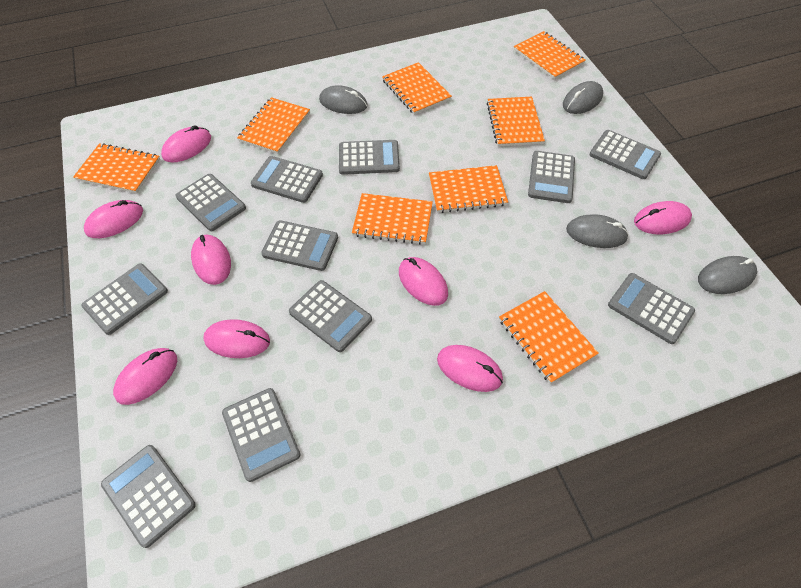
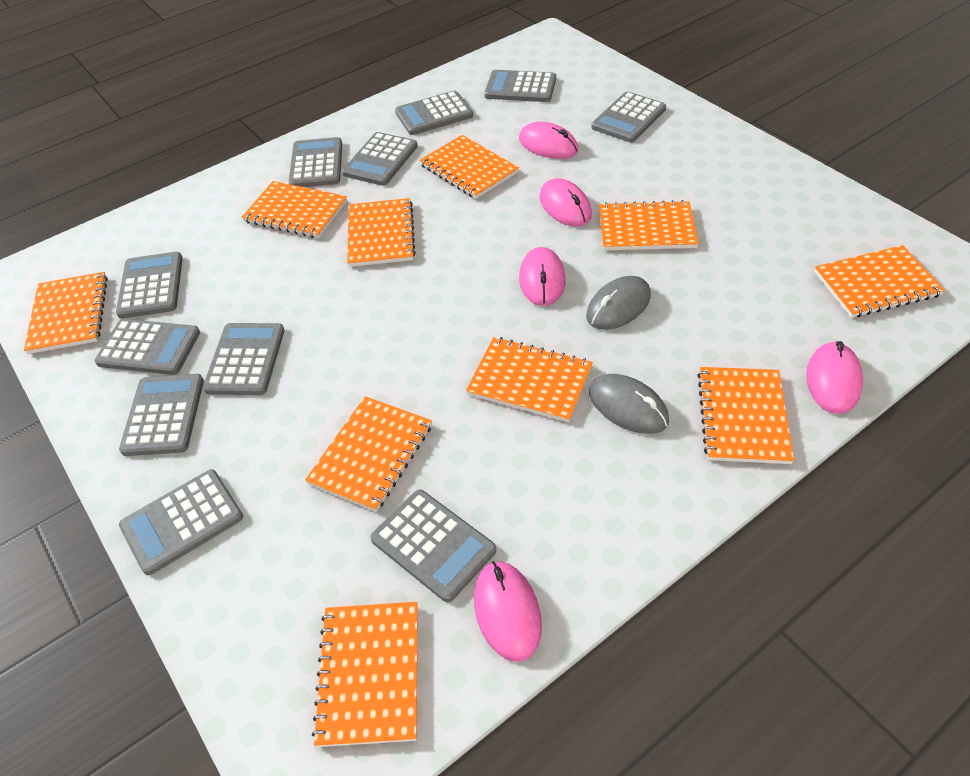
grey mouse: [319,85,367,114] [563,81,603,114] [566,214,629,248] [698,256,757,294] = 4 -> [586,276,651,330] [589,374,669,434] = 2
orange notebook: [73,143,160,193] [237,97,310,154] [352,193,433,245] [382,62,452,115] [429,165,508,213] [487,97,545,147] [499,291,599,384] [514,31,586,79] = 8 -> [24,272,108,354] [242,181,347,238] [305,396,432,512] [312,602,418,747] [347,198,416,267] [419,135,519,199] [466,337,593,422] [599,200,699,250] [698,367,794,464] [814,245,945,318] = 10
pink mouse: [84,200,143,238] [113,348,177,405] [161,125,211,163] [191,235,231,285] [203,319,270,358] [399,257,448,306] [437,345,503,392] [634,201,692,234] = 8 -> [474,561,542,662] [519,122,578,159] [519,247,566,306] [539,178,592,226] [806,341,863,414] = 5

